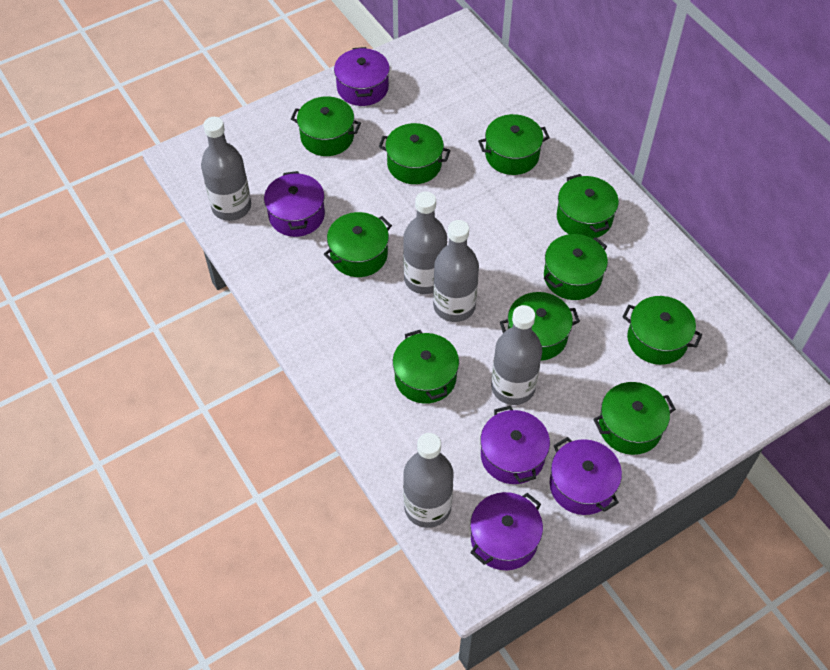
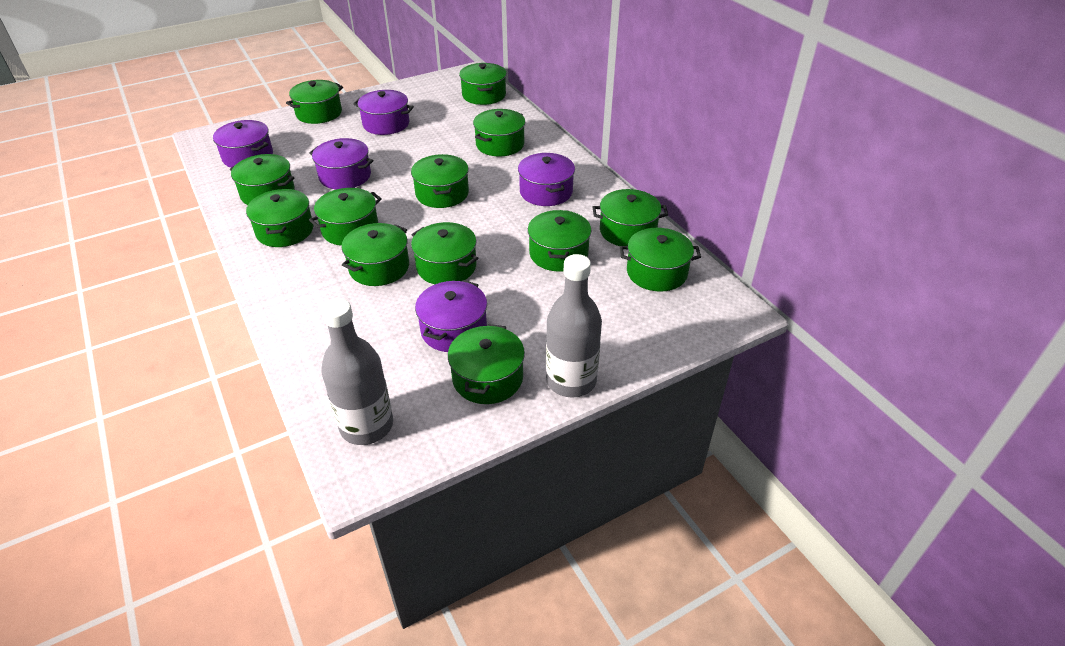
green pot: [291,96,361,156] [324,212,392,277] [379,123,451,184] [393,330,459,404] [478,114,550,175] [500,292,580,361] [544,234,608,300] [557,174,619,239] [593,382,676,455] [623,296,702,365] = 10 -> [230,154,295,205] [246,189,313,247] [286,80,343,124] [309,188,382,246] [342,223,409,286] [411,154,469,208] [411,222,478,284] [448,324,525,404] [459,63,507,105] [473,109,525,157] [528,210,591,272] [593,189,668,246] [620,228,701,292] = 13
grey bottle: [201,117,251,221] [403,191,447,294] [403,433,454,528] [433,220,479,322] [491,305,542,405] = 5 -> [321,298,393,445] [546,254,602,397] = 2

